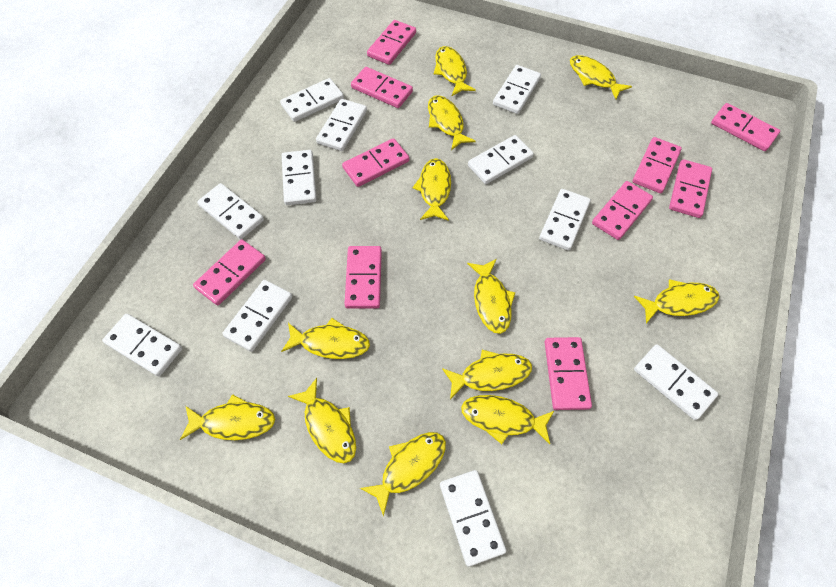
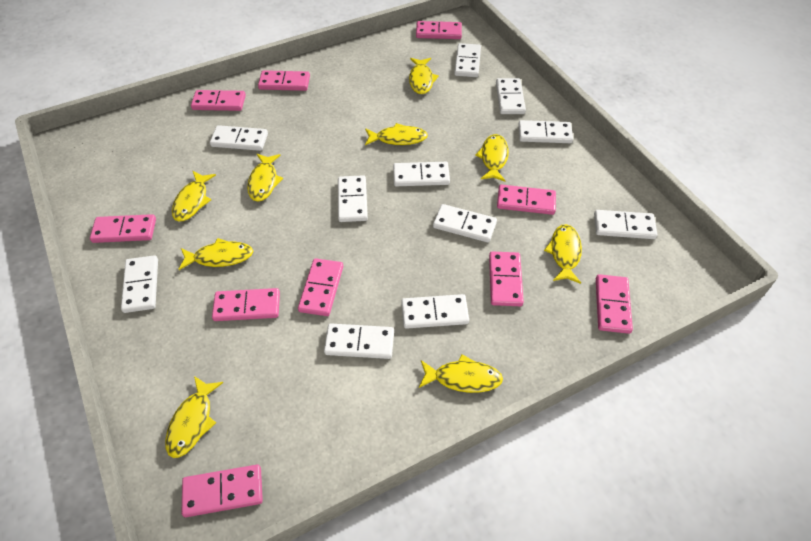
yellow fish: [180,394,275,440] [281,318,370,359] [288,378,356,463] [360,432,446,517] [412,158,451,221] [428,95,476,150] [434,46,476,96] [442,350,532,399] [461,395,554,444] [467,259,516,334] [570,55,632,99] [634,279,720,324] = 12 -> [165,376,223,458] [172,171,216,222] [178,238,253,270] [247,154,283,202] [365,123,428,145] [409,58,439,94] [419,354,503,393] [475,134,509,182] [544,224,582,284] = 9

